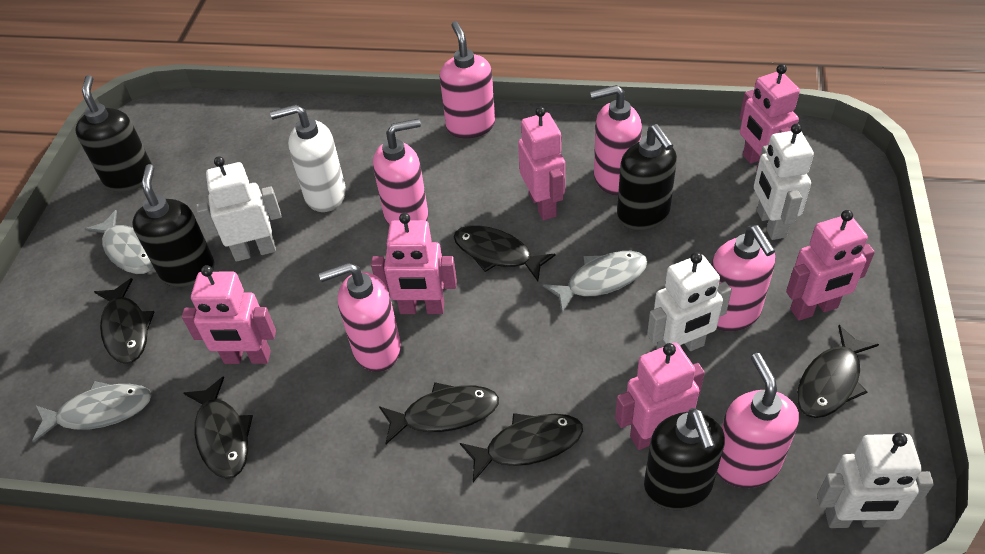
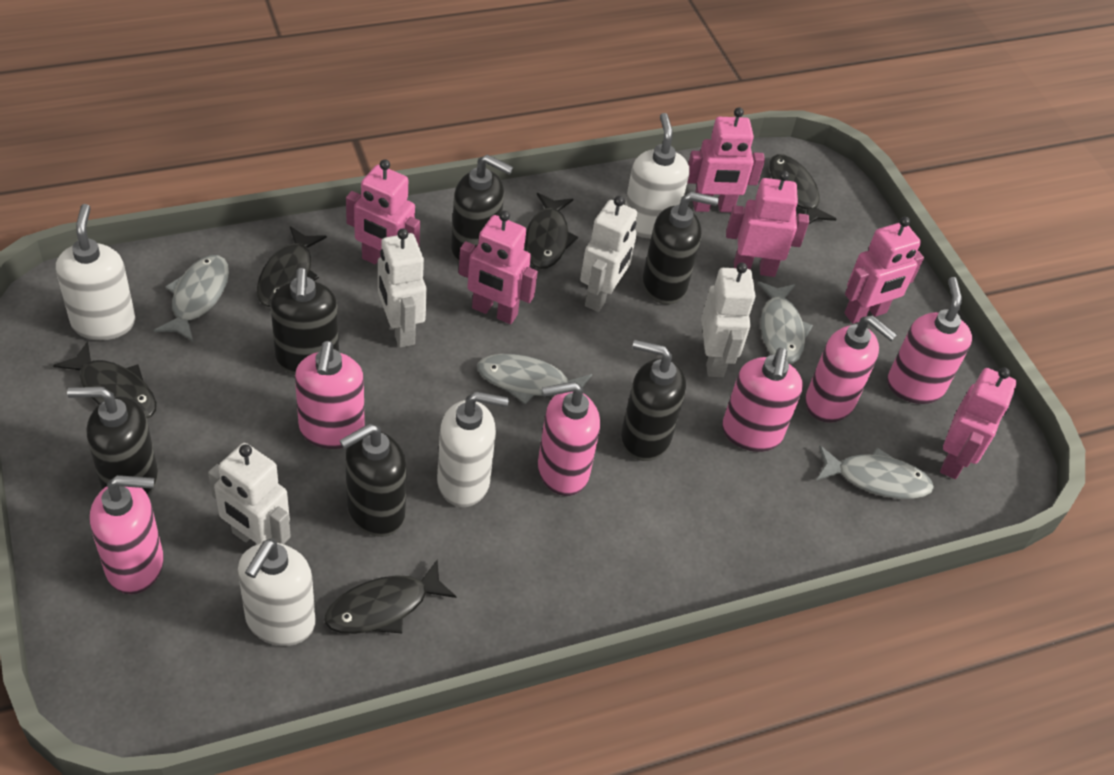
black fish: [94,278,154,364] [183,376,253,479] [379,382,499,444] [454,225,555,281] [460,413,583,482] [797,325,879,418] = 6 -> [53,341,157,418] [257,226,327,307] [324,560,457,634] [525,193,578,269] [769,154,836,225] = 5
black soap dispenser: [75,75,154,192] [132,164,215,287] [617,124,677,230] [644,408,725,510] = 4 -> [67,387,158,496] [270,268,339,375] [339,424,407,537] [451,154,513,263] [621,340,686,461] [642,192,719,304] = 6
grey fish: [32,381,152,443] [85,210,154,274] [543,251,648,313] = 3 -> [154,255,229,342] [477,354,592,404] [758,281,813,364] [816,446,934,499] = 4
white soap dispenser: [270,105,346,212] = 1 -> [56,204,135,340] [238,539,316,646] [437,392,509,507] [625,113,689,238] = 4

